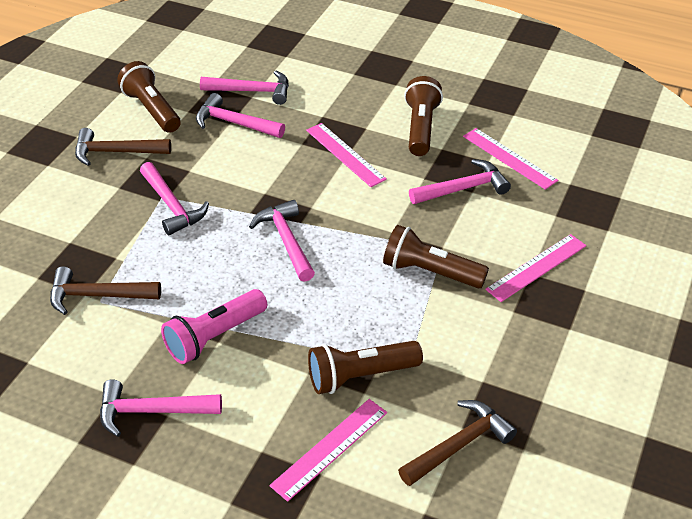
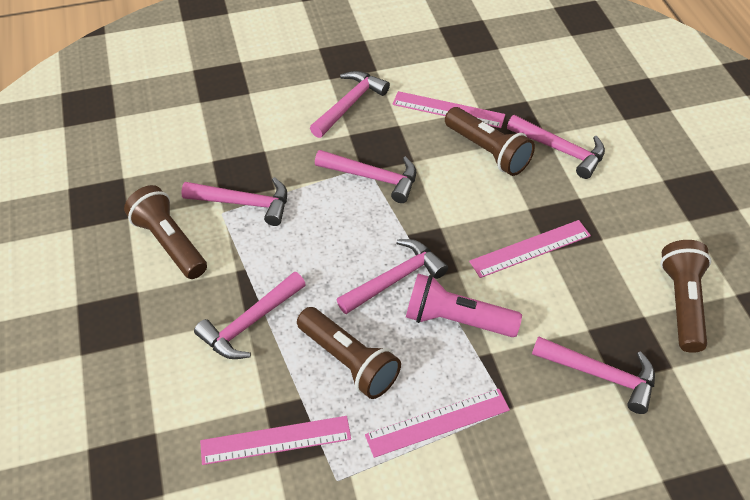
brown hammer: [50,266,161,315] [75,128,171,166] [398,400,517,486] = 3 -> none = 0
pink hammer: [100,379,222,437] [140,162,209,235] [196,93,285,138] [200,70,289,105] [249,200,315,282] [409,159,511,204] = 6 -> [181,177,287,226] [194,272,306,359] [310,71,390,138] [315,150,416,203] [337,239,448,314] [507,115,605,179] [532,336,655,414] = 7

